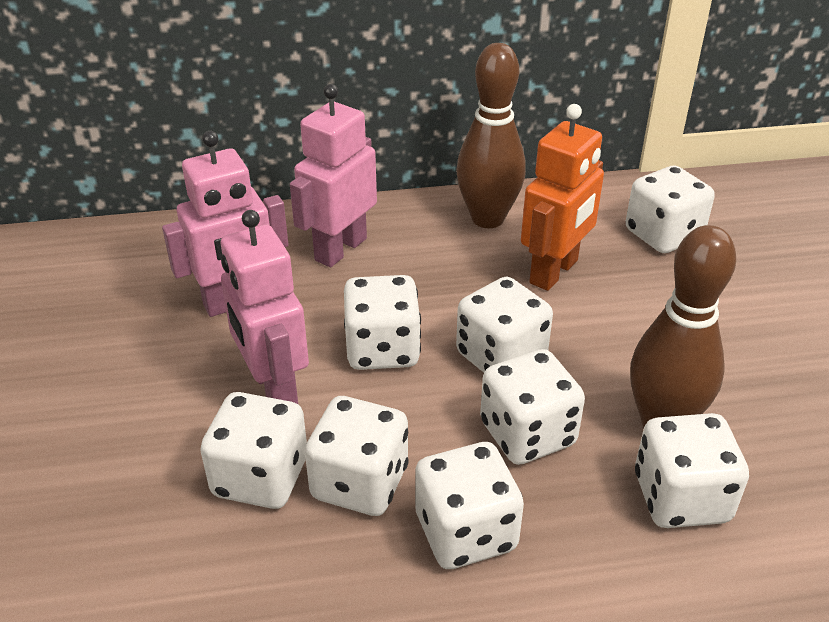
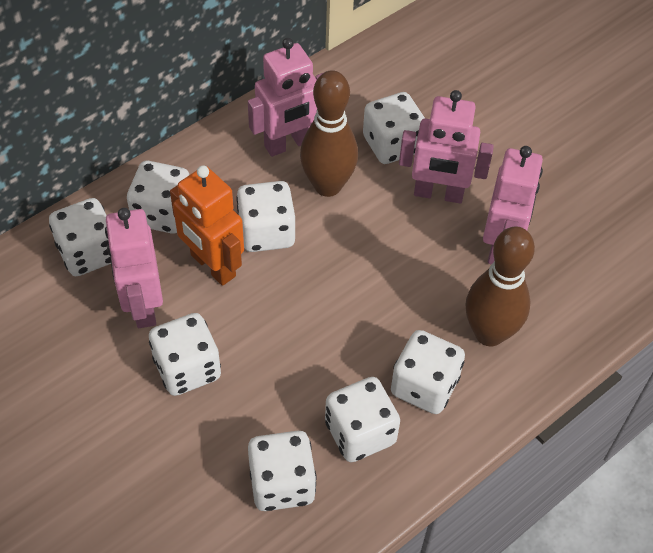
pink robot: [162,131,289,317] [221,210,309,404] [290,84,377,267] = 3 -> [105,208,163,328] [248,38,323,157] [399,90,494,204] [483,146,543,265] = 4

